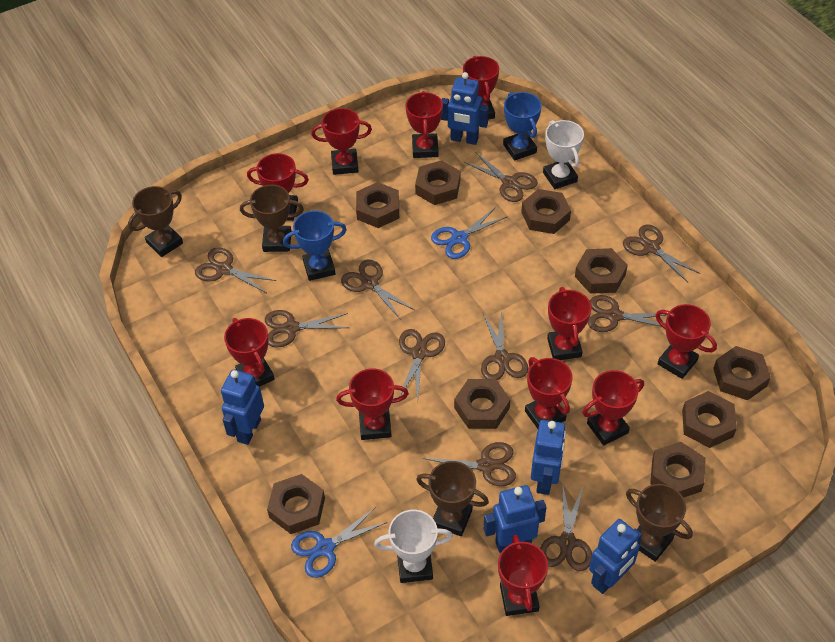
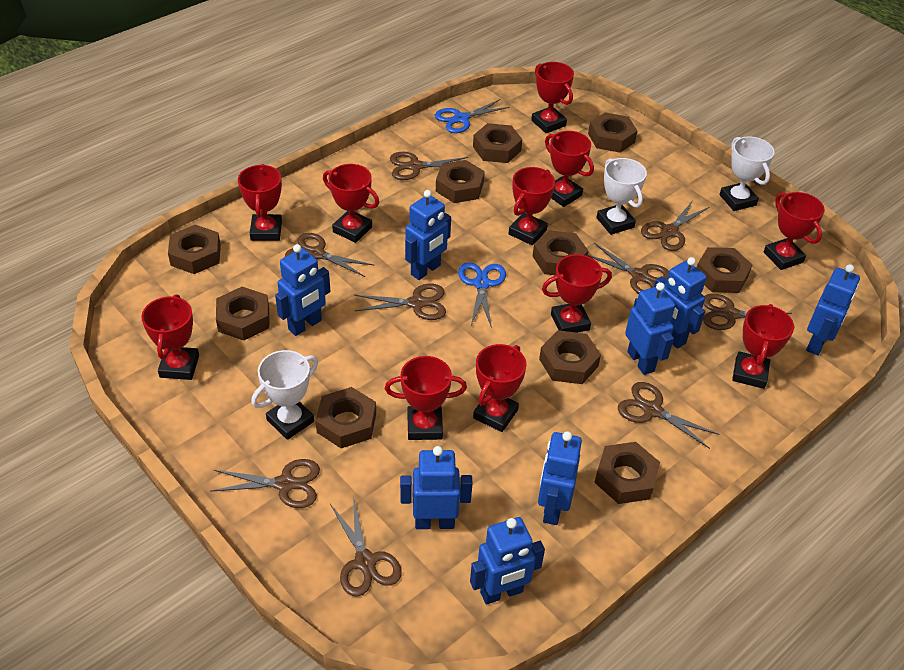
blue robot: [221,369,264,445] [441,72,489,145] [484,485,546,553] [531,420,566,495] [589,519,642,594] = 5 -> [275,244,330,336] [400,446,473,529] [405,190,451,280] [470,517,545,605] [538,431,582,525] [625,282,675,375] [654,257,707,349] [806,264,860,355] = 8
blue trophy: [283,211,347,281] [503,92,542,161] = 2 -> none = 0
brown nut: [267,474,325,534] [356,182,399,228] [415,160,460,205] [454,379,510,429] [521,189,571,234] [575,248,628,294] [650,442,706,498] [682,391,737,448] [713,346,771,400] = 9 -> [168,225,221,274] [216,287,270,341] [316,387,376,448] [436,160,485,203] [473,123,522,163] [532,230,589,275] [539,330,601,384] [588,112,637,153] [594,442,660,504] [697,247,752,293] = 10
brown scissors: [195,247,277,293] [265,310,349,348] [341,259,415,320] [399,329,445,400] [423,442,516,486] [464,152,538,202] [481,311,528,380] [540,483,592,571] [588,295,666,332] [623,224,701,282] = 10 -> [210,459,320,508] [285,233,374,277] [330,496,402,597] [355,284,446,320] [390,152,468,180] [588,243,669,294] [618,382,719,449] [641,199,709,251] [703,293,795,330] = 9
brown trophy: [128,186,183,257] [240,185,304,252] [416,461,489,536] [626,484,693,562] = 4 -> none = 0
white trophy: [374,510,453,583] [543,120,584,189] = 2 -> [251,350,318,440] [596,158,647,235] [720,137,775,211] = 3

